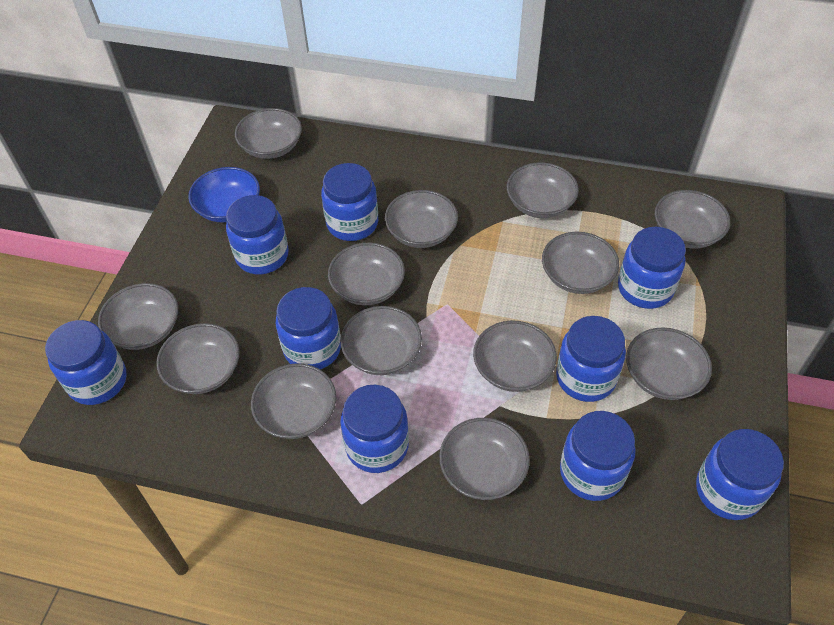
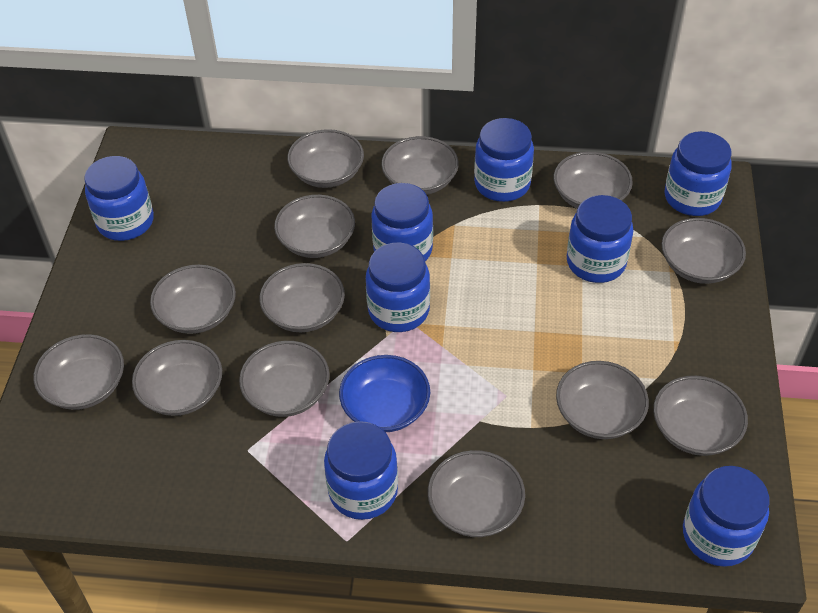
blue jar: [45,320,127,405] [226,195,289,274] [275,287,341,369] [321,163,378,241] [340,385,409,473] [556,316,626,402] [560,411,636,501] [618,227,686,309] [696,429,784,520] = 9 -> [84,156,154,241] [324,421,398,520] [366,243,430,332] [371,183,433,261] [474,118,534,202] [567,195,634,283] [665,131,732,216] [683,466,769,567] = 8

